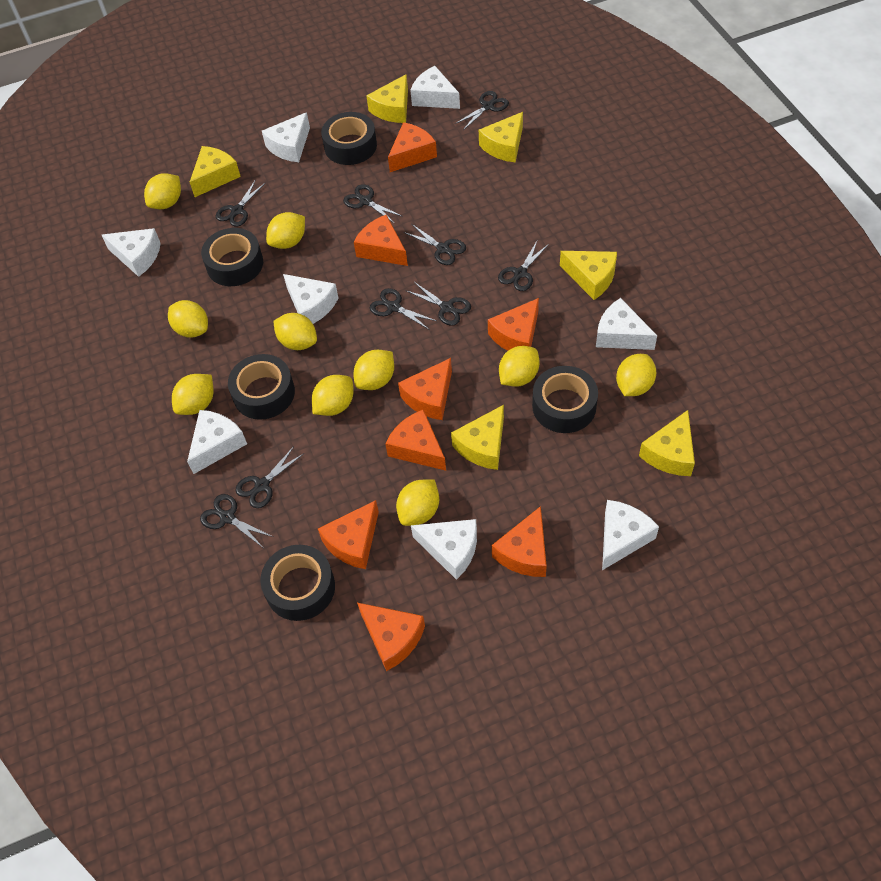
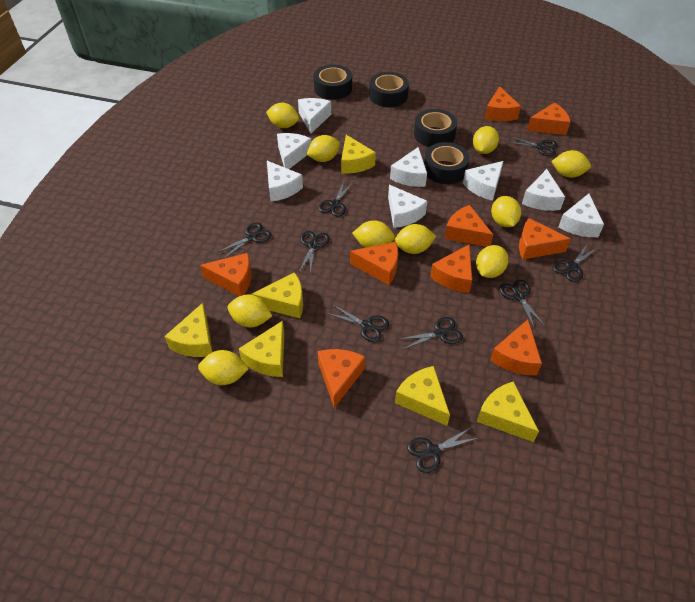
black tape: [201,228,263,286] [228,354,295,420] [260,545,335,621] [321,112,377,165] [532,366,598,433] = 5 -> [313,65,352,100] [369,72,409,107] [414,109,457,147] [424,142,470,184] = 4
orange cheese: [318,500,379,569] [354,215,408,266] [357,603,425,671] [385,410,446,471] [388,122,437,172] [398,358,452,420] [488,298,539,351] [492,506,547,577] = 8 -> [200,253,252,296] [318,349,365,408] [350,242,398,285] [430,244,472,293] [444,205,493,247] [485,86,521,121] [490,319,542,375] [519,218,571,259] [527,103,570,135] = 9

